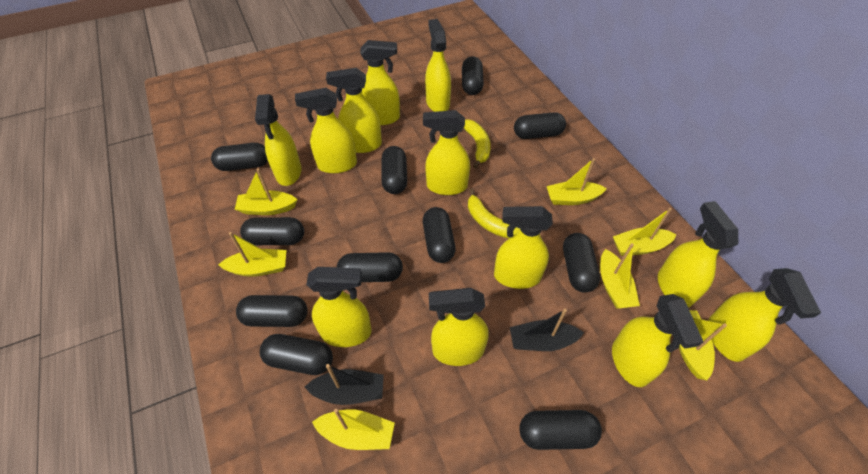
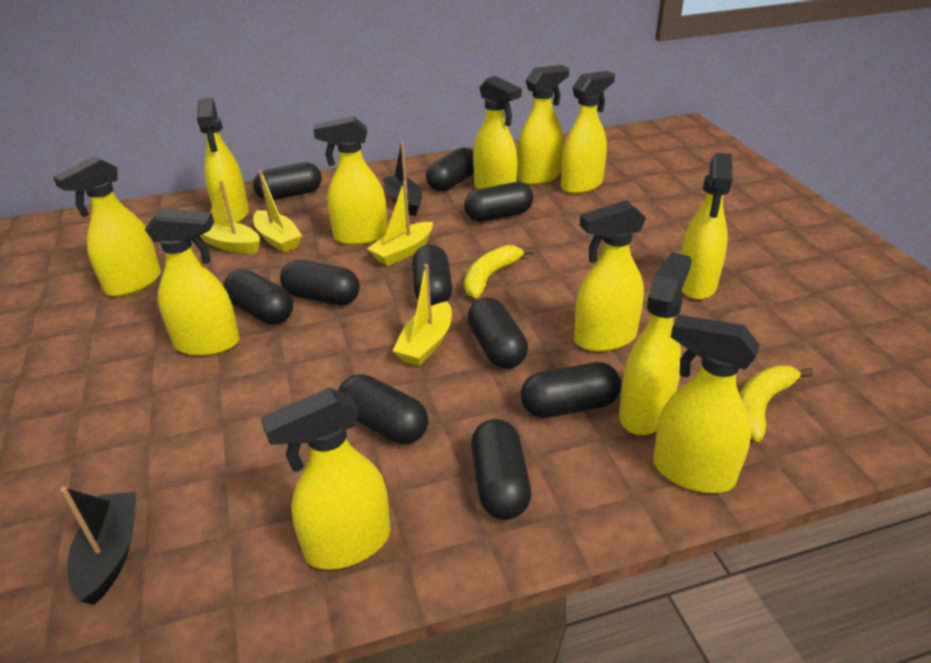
black capsule: [211,143,268,171] [236,295,308,327] [240,217,304,245] [260,334,333,375] [337,252,403,282] [382,146,407,194] [423,207,456,263] [462,56,484,95] [514,112,566,139] [519,410,602,450] [563,233,600,293] = 11 -> [223,269,293,325] [253,162,322,200] [280,260,360,305] [338,374,429,444] [412,245,452,306] [426,147,474,191] [464,182,533,222] [467,297,528,369] [471,419,531,520] [520,362,621,418] = 10
yellow boat: [218,232,286,277] [235,169,298,215] [312,409,395,450] [547,158,607,205] [600,243,640,308] [613,208,677,256] [679,310,727,381] = 7 -> [199,180,260,254] [253,170,302,253] [367,181,433,266] [392,264,452,366] = 4

